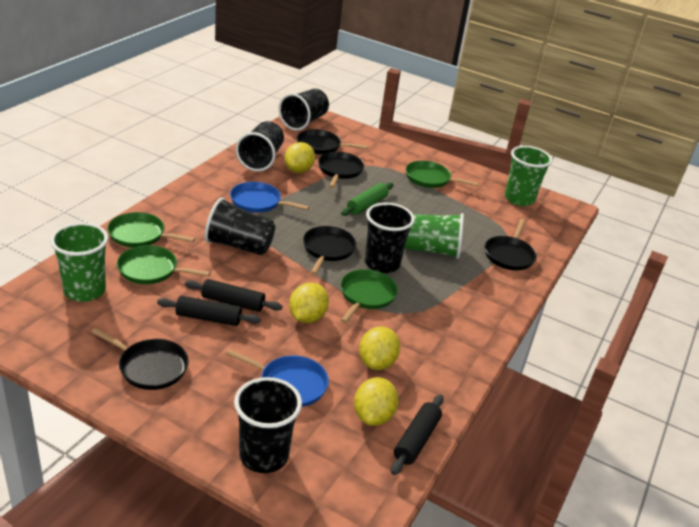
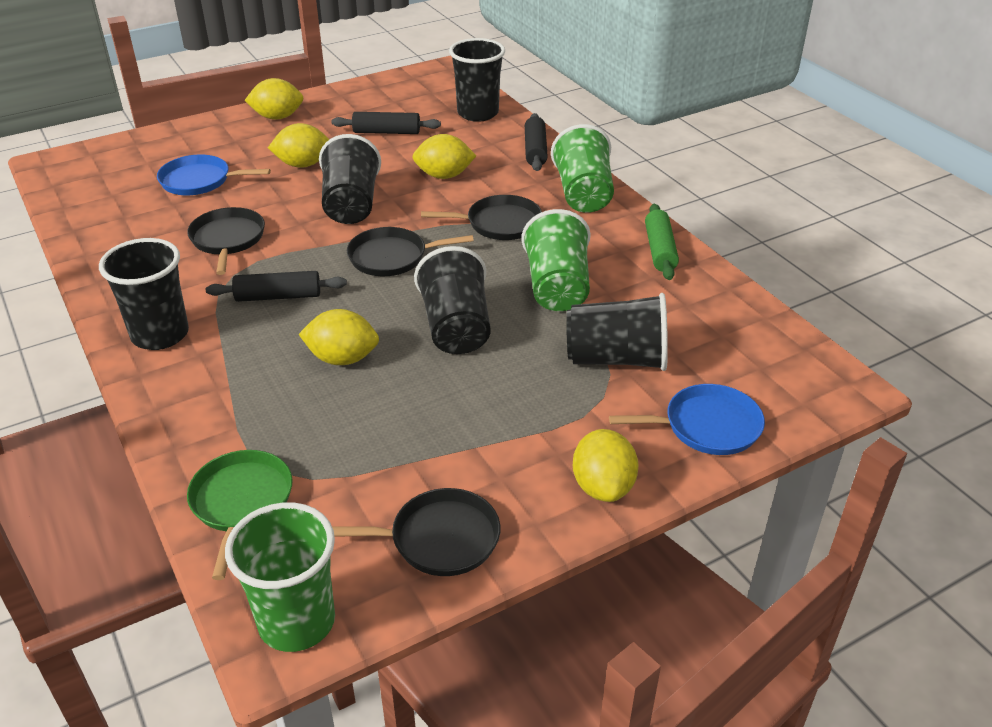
black pan: [92,328,189,390] [297,129,368,154] [303,226,357,275] [318,152,364,188] [485,219,537,270] = 5 -> [187,207,265,275] [332,488,500,576] [347,227,474,276] [421,195,542,240] = 4
green pan: [107,212,195,248] [117,245,211,284] [341,269,398,323] [405,161,479,188] = 4 -> [187,450,293,580] = 1
yellow lemon: [284,142,315,173] [289,282,329,323] [354,377,398,426] [359,326,400,370] = 4 -> [245,78,304,120] [268,123,329,168] [298,309,379,365] [413,134,476,179] [573,429,639,502] = 5

